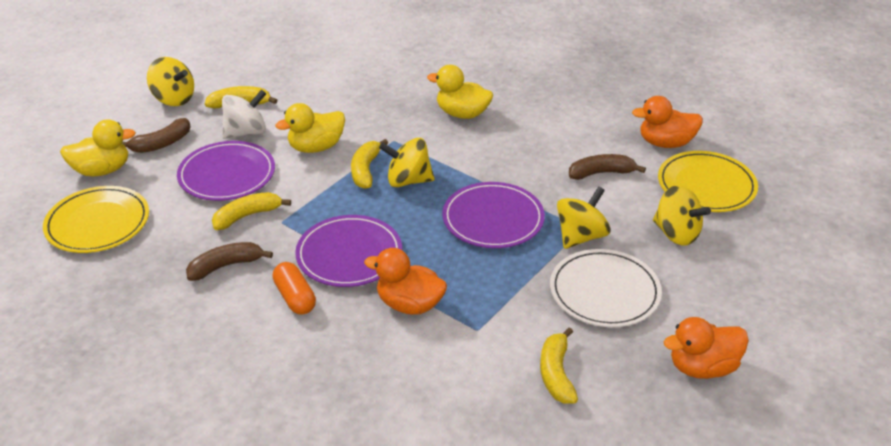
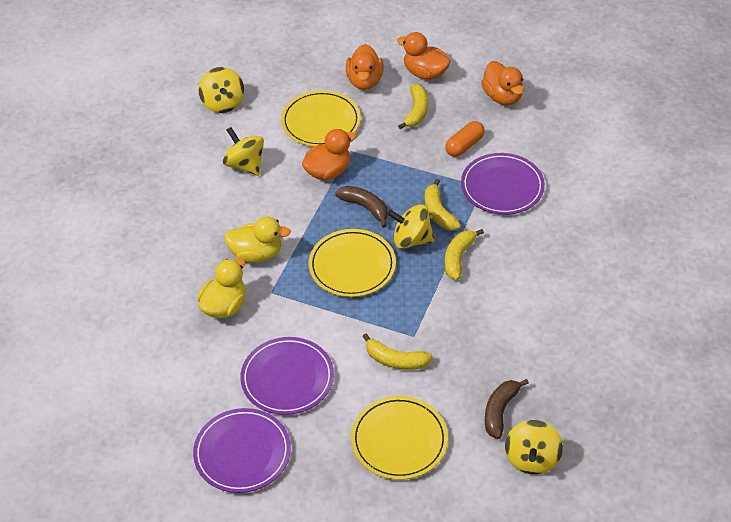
brown banana: [122,118,191,153] [186,242,273,281] [569,154,646,180] = 3 -> [335,186,388,228] [485,379,529,439] = 2
orange duck: [364,248,447,315] [632,96,703,148] [663,317,749,379] = 3 -> [302,129,356,180] [346,44,384,90] [397,32,451,80] [481,61,524,105] = 4
white plate: [550,249,662,327] = 1 -> none = 0
white spinning top: [222,90,266,139] = 1 -> none = 0
yellow duck: [60,119,136,176] [275,103,345,153] [427,65,493,119] = 3 -> [197,258,246,319] [224,217,291,263] = 2
yellow plate: [43,186,149,253] [658,151,758,212] = 2 -> [281,90,361,147] [309,229,396,297] [351,396,448,480] = 3

